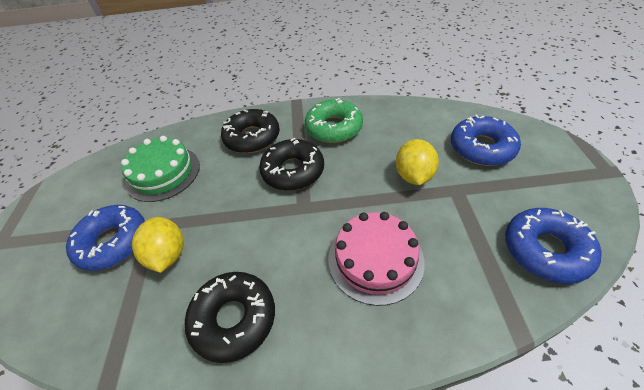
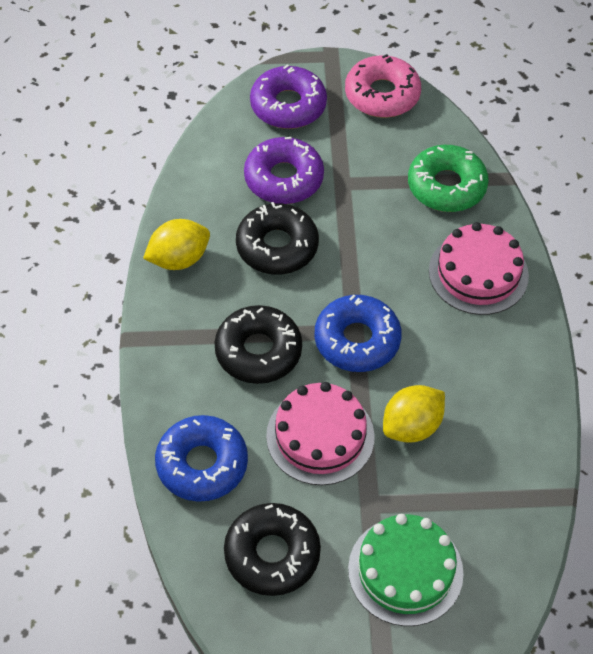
blue donut: [66,205,145,271] [451,115,521,166] [505,208,602,284] = 3 -> [155,415,248,502] [314,295,402,372] = 2
pink cake: [328,212,425,306] = 1 -> [266,382,375,485] [429,222,529,315] = 2
pink donut: none = 0 -> [345,54,421,118] = 1
purple donut: none = 0 -> [244,137,324,204] [250,64,327,129] = 2

